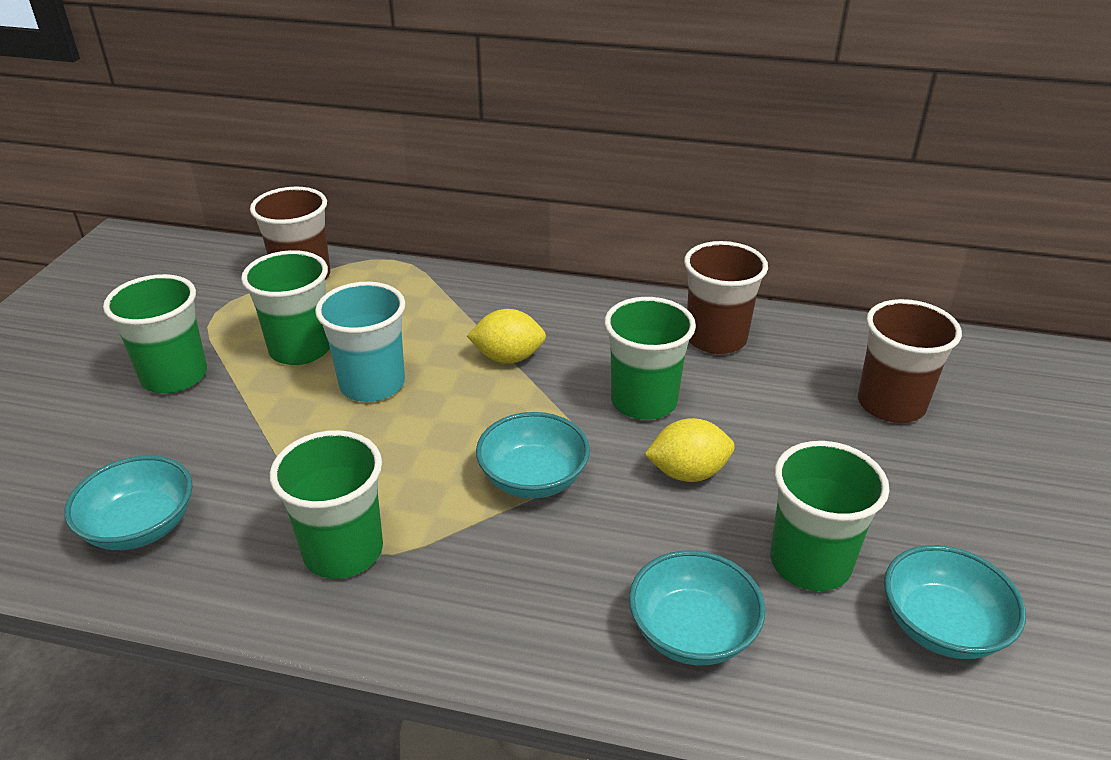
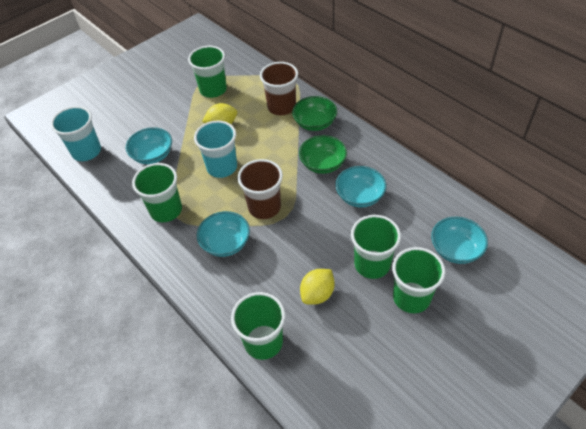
brown cup: [250,187,330,280] [684,241,768,354] [858,299,962,423] = 3 -> [238,159,283,219] [260,62,298,115] = 2
green bowl: none = 0 -> [292,96,337,131] [299,135,347,174] = 2
turquoise cup: [315,282,406,402] = 1 -> [51,106,101,161] [194,120,237,178] = 2

